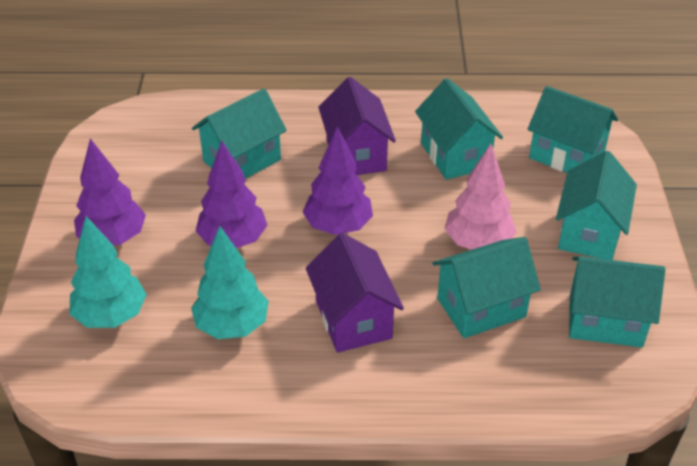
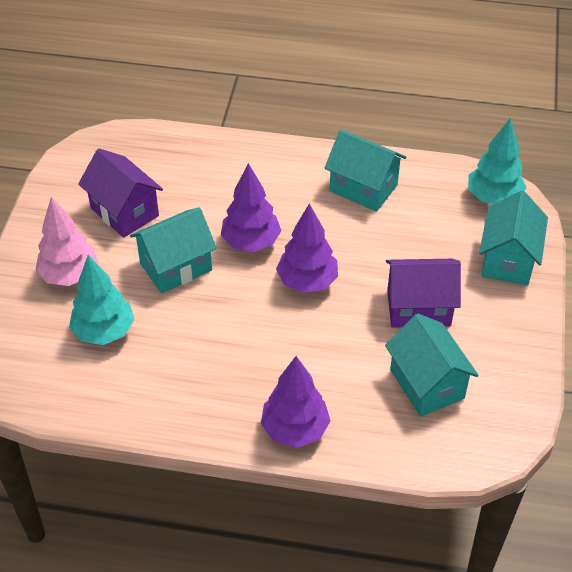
turquoise house: [192,89,287,179] [415,78,503,180] [433,237,541,338] [527,86,618,173] [556,151,637,260] [569,256,665,347] = 6 -> [130,207,217,293] [325,129,406,212] [385,313,479,417] [479,191,548,286] = 4

